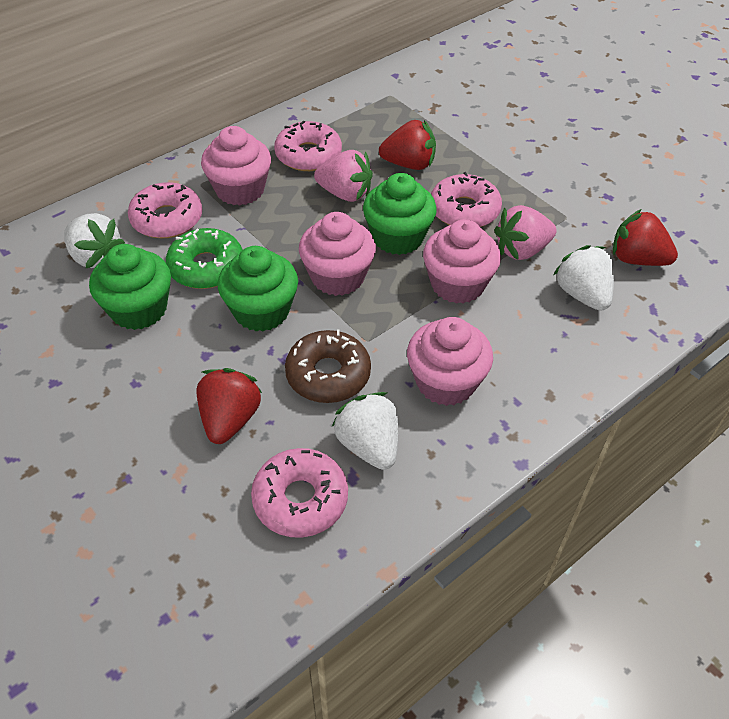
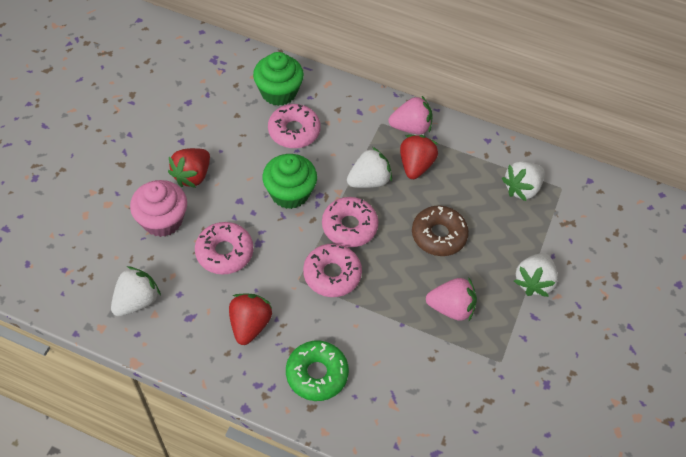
green cupcake: [89,244,171,330] [218,246,298,332] [363,173,437,255] = 3 -> [253,52,304,106] [262,154,317,209] = 2
pink cupcake: [201,126,271,206] [299,212,376,296] [407,317,493,406] [423,219,501,304] = 4 -> [130,180,187,237] = 1
white strawberry: [64,213,125,268] [332,392,398,470] [554,245,614,311] = 3 -> [111,266,161,316] [347,147,392,188] [502,161,545,201] [514,253,558,297] = 4

